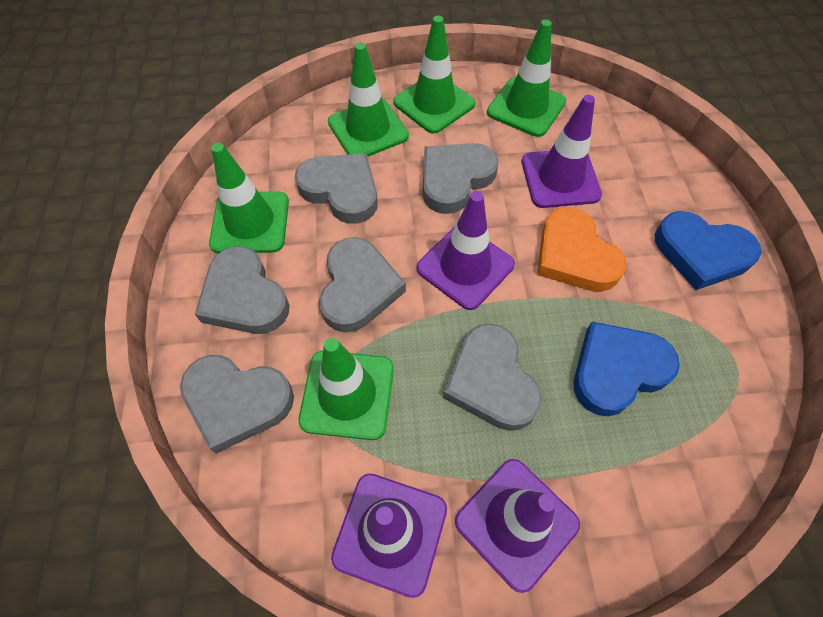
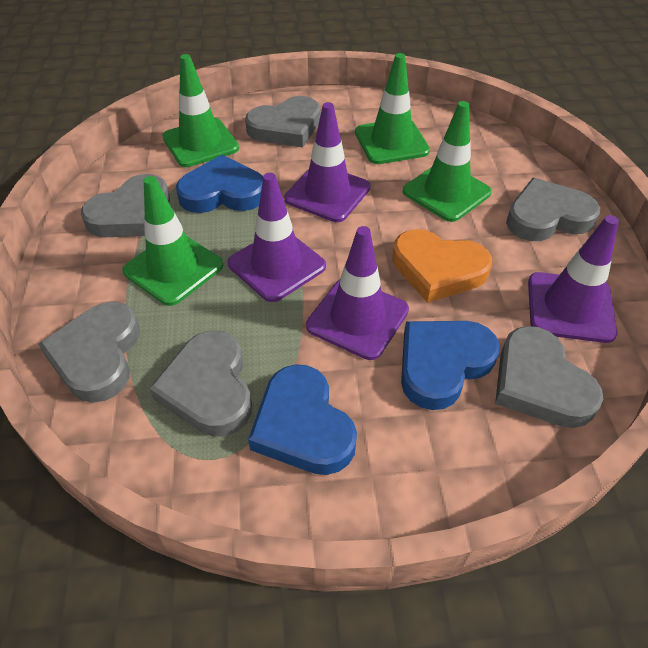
blue heart: [574,322,680,416] [654,211,762,290] = 2 -> [176,155,263,213] [248,364,357,475] [401,321,500,410] = 3
green traffic cone: [209,143,289,253] [298,338,394,440] [328,42,409,157] [393,15,475,134] [487,19,566,137] = 5 -> [123,176,223,306] [162,54,239,167] [355,53,430,164] [403,101,492,222] = 4

